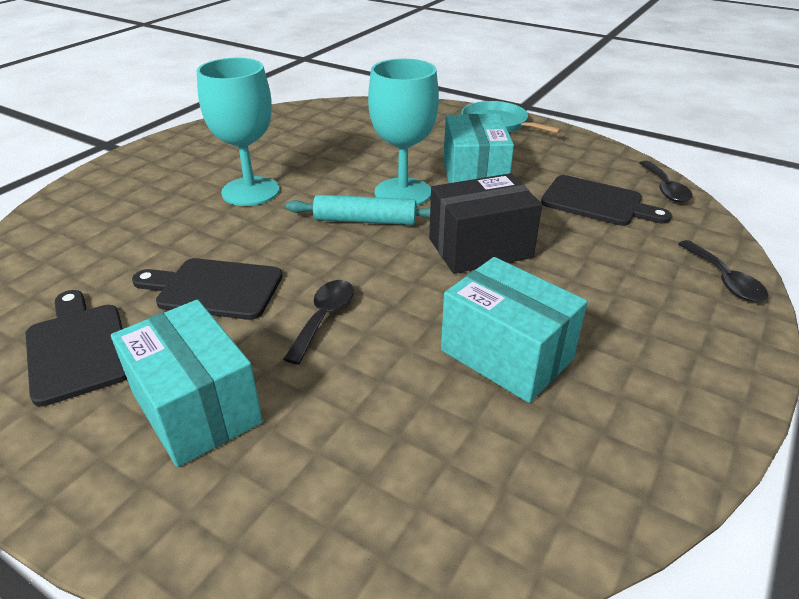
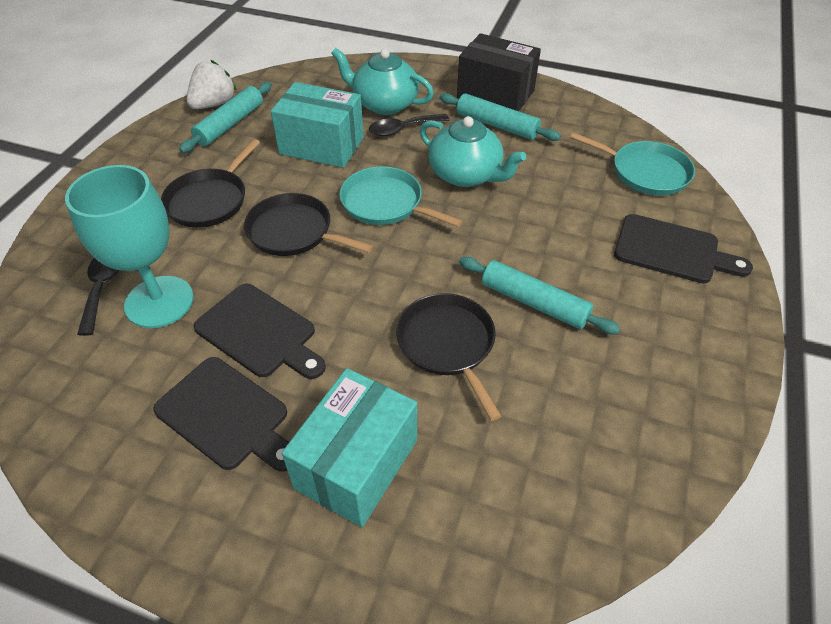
black pan: none = 0 -> [161,139,260,228] [244,193,373,256] [396,293,501,421] = 3
black spoon: [283,280,354,365] [640,161,693,202] [678,240,768,302] = 3 -> [77,258,119,336] [369,114,450,136] = 2
turquoise box: [111,299,263,467] [441,257,587,403] [444,114,514,183] = 3 -> [271,82,364,168] [282,368,417,527] = 2
turquoise goblet: [196,58,279,206] [368,59,439,206] = 2 -> [65,165,194,328] = 1
turquoise pan: [462,101,562,133] = 1 -> [339,166,462,227] [570,132,695,196] = 2
turquoise rolling pin: [286,195,430,225] = 1 -> [179,82,272,153] [440,93,561,141] [459,257,620,334] = 3
turquoise teapot: none = 0 -> [331,48,434,115] [420,116,526,187] = 2
white strawberry: none = 0 -> [187,60,237,109] = 1

